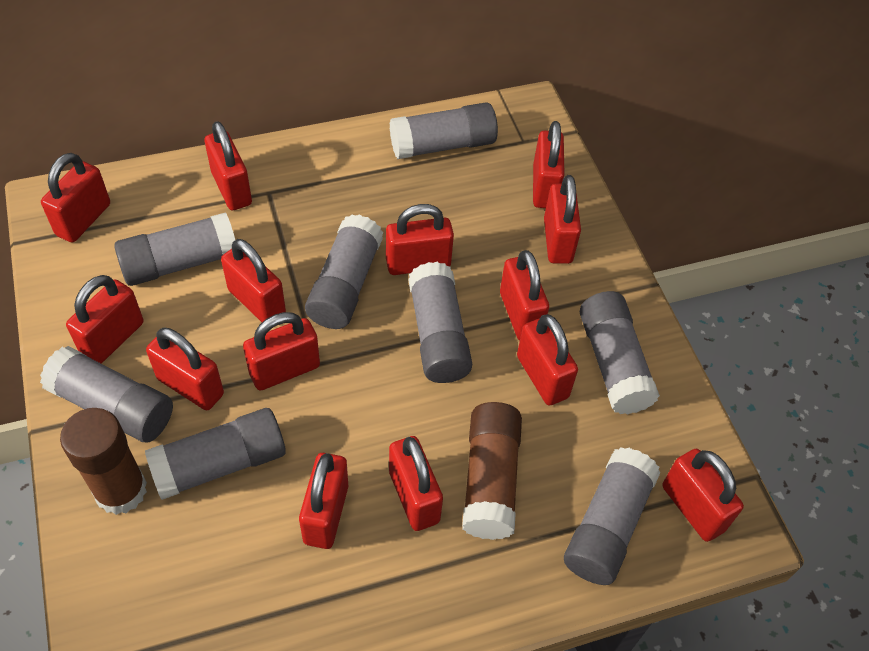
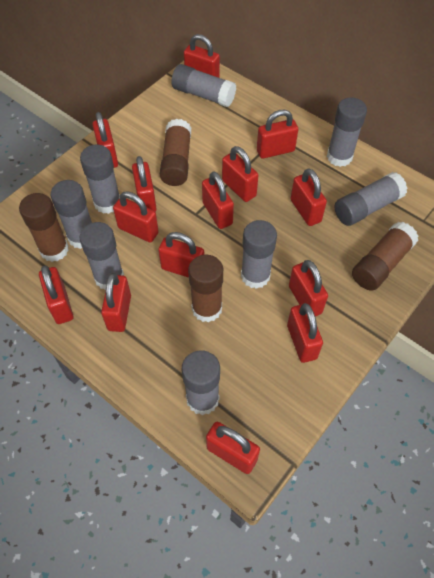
brown glue stick: [60,408,147,515] [462,402,522,540] = 2 -> [19,193,69,262] [160,119,191,186] [188,255,223,323] [352,222,418,291] = 4

